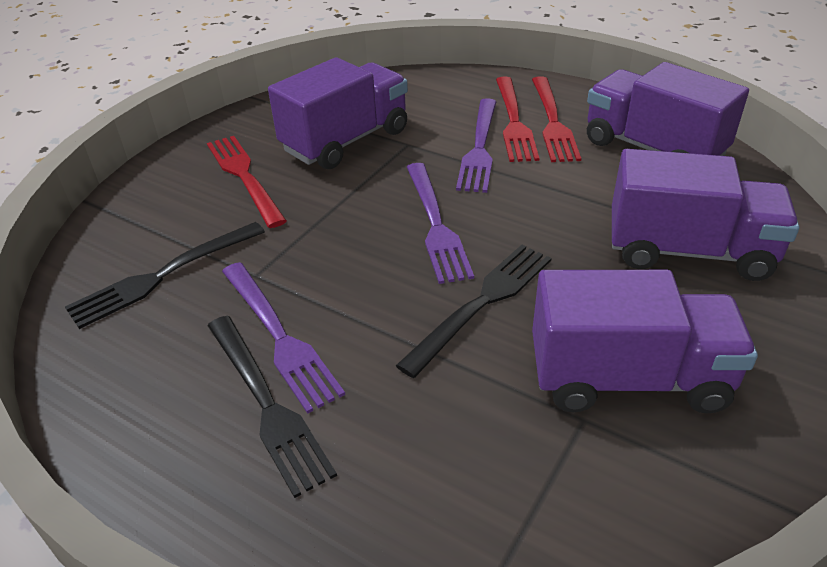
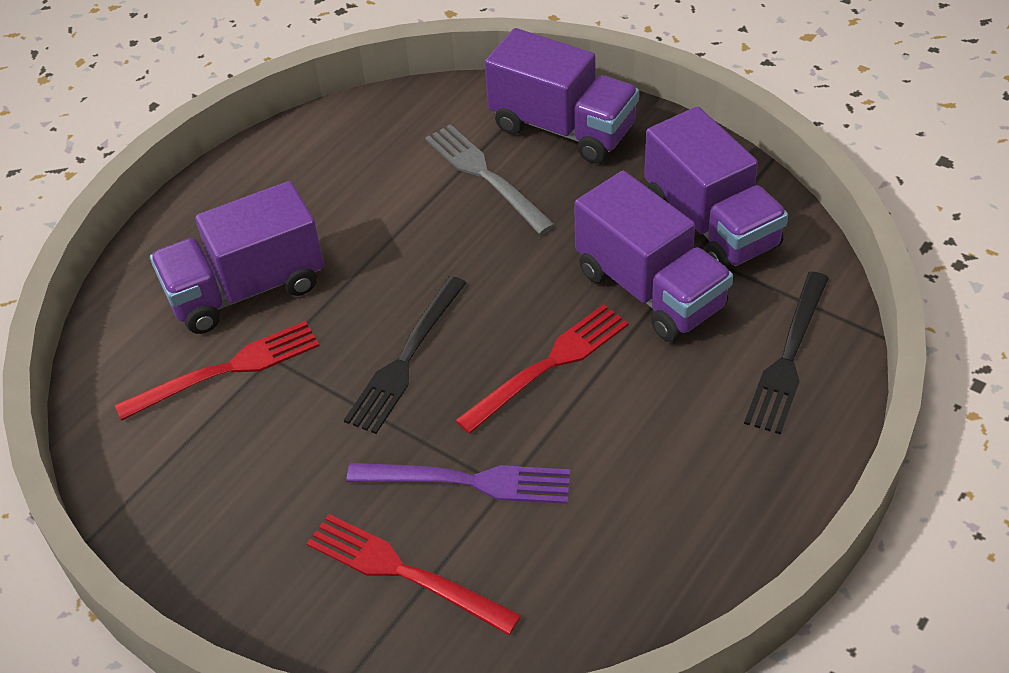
black fork: [65,222,265,329] [208,316,337,498] [396,245,551,378] = 3 -> [344,276,466,434] [744,272,829,434] = 2
grey fork: none = 0 -> [425,124,555,235] = 1
purple fork: [222,262,345,414] [407,163,474,284] [456,98,497,193] = 3 -> [346,463,570,504] = 1

